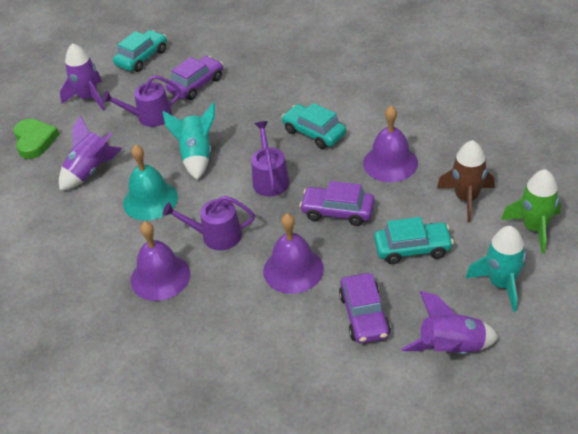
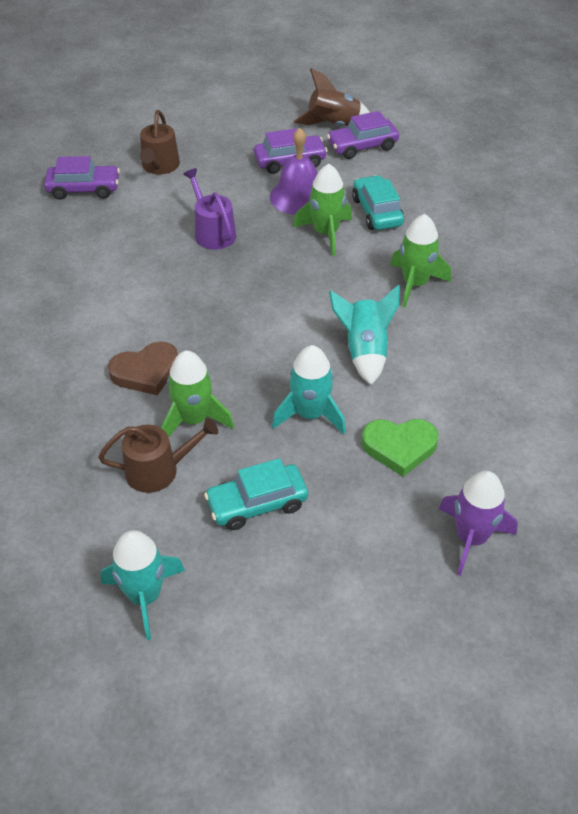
brown heart: none = 0 -> [108,341,178,395] = 1
brown watering can: none = 0 -> [98,418,218,493] [140,110,180,175] = 2
green rocket: [501,169,561,254] = 1 -> [161,351,234,438] [293,164,352,256] [390,214,451,307] = 3
purple bell: [131,222,190,301] [263,213,324,294] [363,106,418,182] = 3 -> [270,128,317,215] = 1
purple rocket: [59,116,122,191] [60,43,105,111] [402,291,499,355] = 3 -> [439,471,518,576] = 1
purple watering can: [102,75,181,127] [163,196,255,250] [251,121,290,197] = 3 -> [183,168,236,250] = 1
turquoise bell: [123,145,178,221] = 1 -> none = 0
turquoise car: [113,30,167,72] [281,103,346,149] [374,217,454,264] = 3 -> [204,458,308,530] [352,175,404,230] = 2
turquoise rocket: [163,102,215,180] [466,226,526,312] = 2 -> [100,530,185,640] [272,345,346,434] [329,285,400,385] = 3

